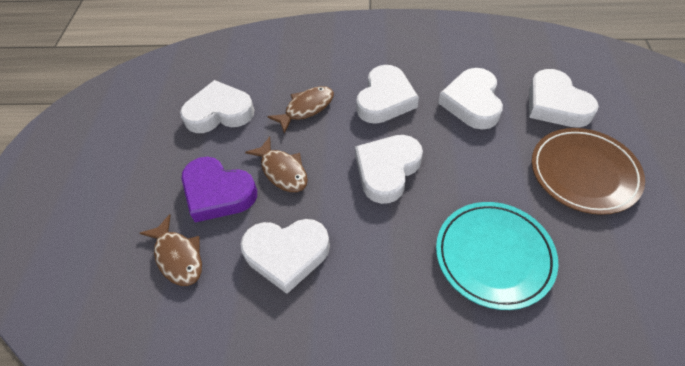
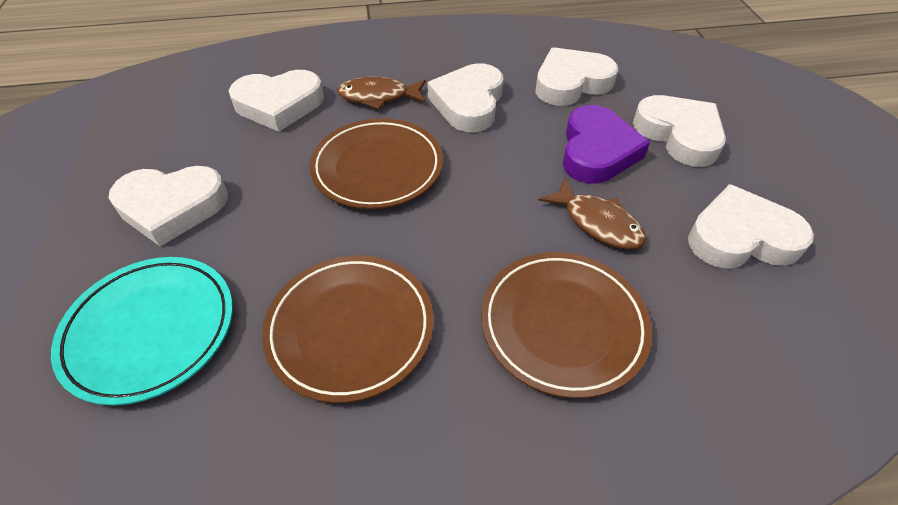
brown fish: [140,214,202,286] [245,137,308,192] [267,86,334,134] = 3 -> [337,77,426,110] [538,178,646,249] = 2
brown plate: [532,128,645,215] = 1 -> [262,255,434,403] [310,118,443,209] [481,252,652,398] = 3

